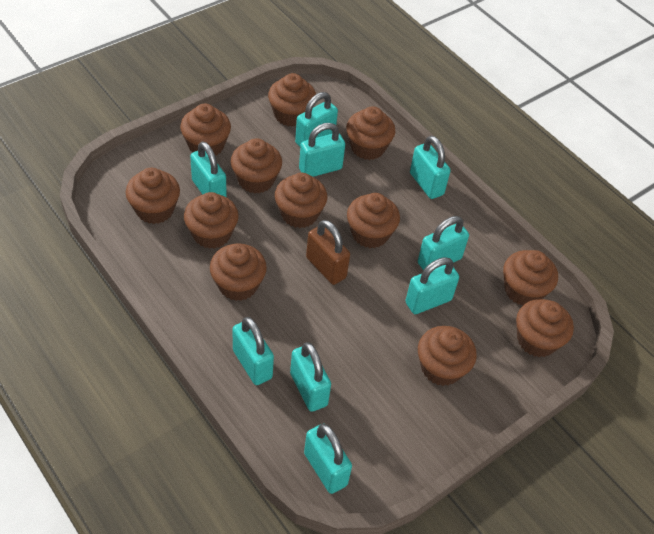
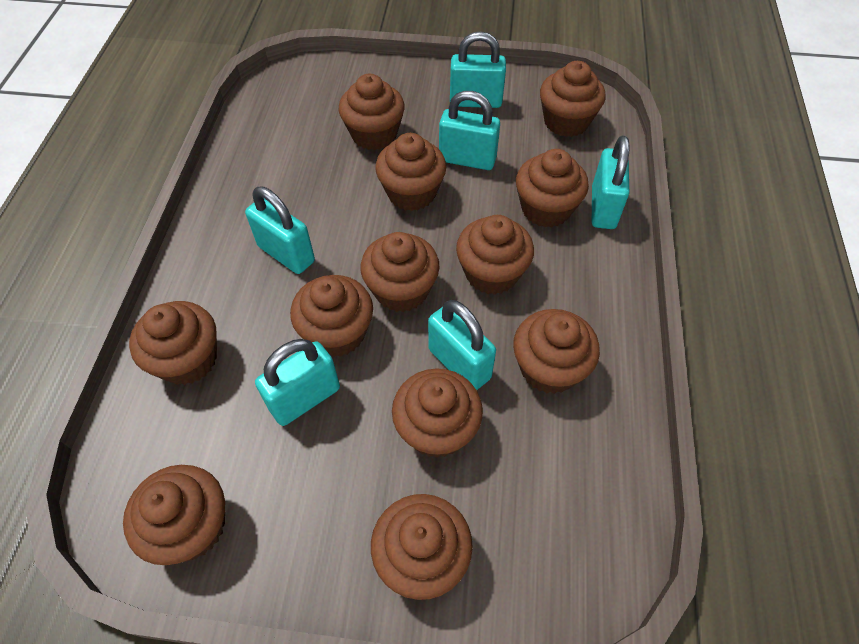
brown padlock: [306,220,350,285] = 1 -> none = 0
turquoise padlock: [190,141,227,197] [232,317,274,385] [290,342,331,412] [295,92,338,147] [299,123,345,177] [304,424,352,494] [405,257,459,314] [410,136,451,199] [418,216,469,270] = 9 -> [245,187,315,274] [255,339,340,426] [428,300,496,390] [439,91,500,170] [450,31,506,108] [592,136,630,229] = 6

